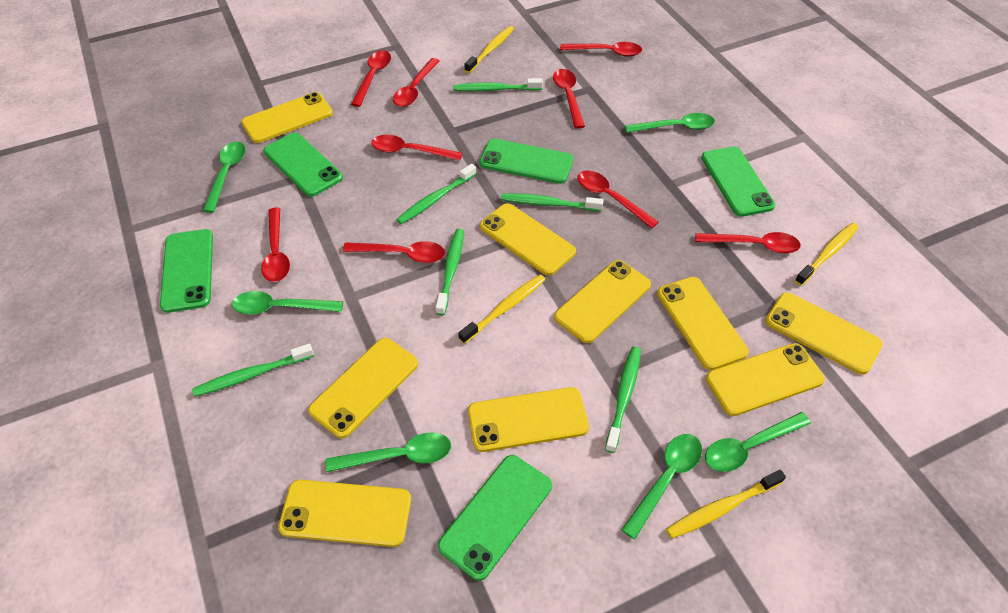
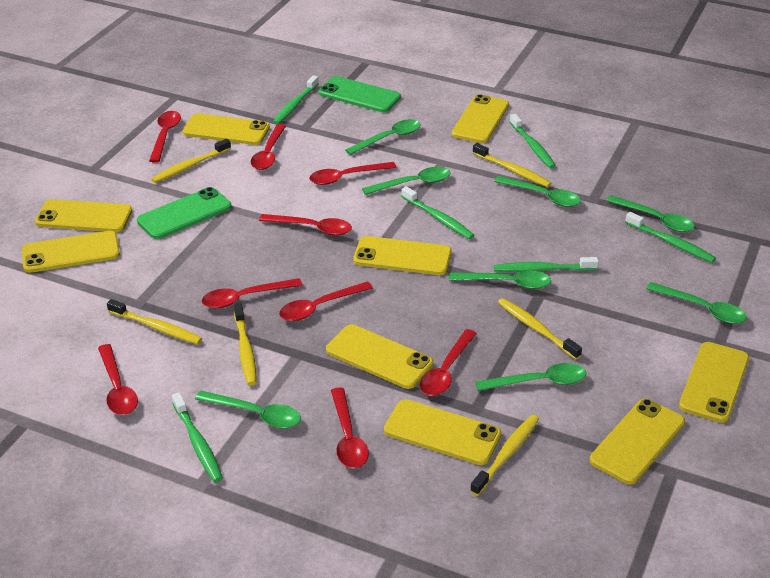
green phone: [160,229,213,313] [264,133,343,197] [438,455,552,581] [480,139,573,184] [701,146,775,217] = 5 -> [137,187,232,239] [318,76,401,112] = 2
green spoon: [203,142,246,213] [232,291,343,315] [326,432,451,472] [622,434,702,540] [625,113,715,133] [705,412,811,472] = 6 -> [195,391,301,428] [345,119,421,155] [362,167,450,195] [449,271,551,289] [476,363,586,391] [494,176,581,207] [606,195,695,232] [646,282,747,324] = 8
yellow toothbrush: [458,275,545,344] [464,26,514,73] [666,470,786,539] [795,223,859,286] = 4 -> [107,299,202,344] [151,139,231,183] [234,303,257,386] [470,415,539,496] [473,143,551,187] [498,298,582,360] = 6

